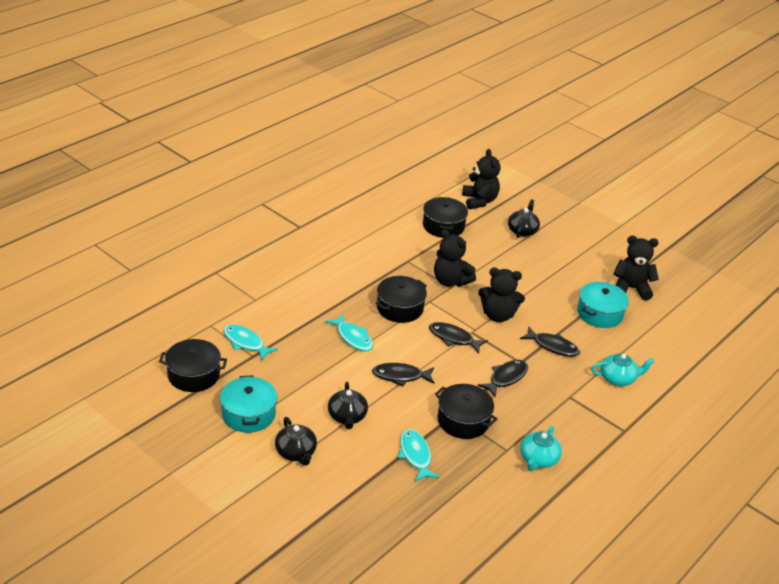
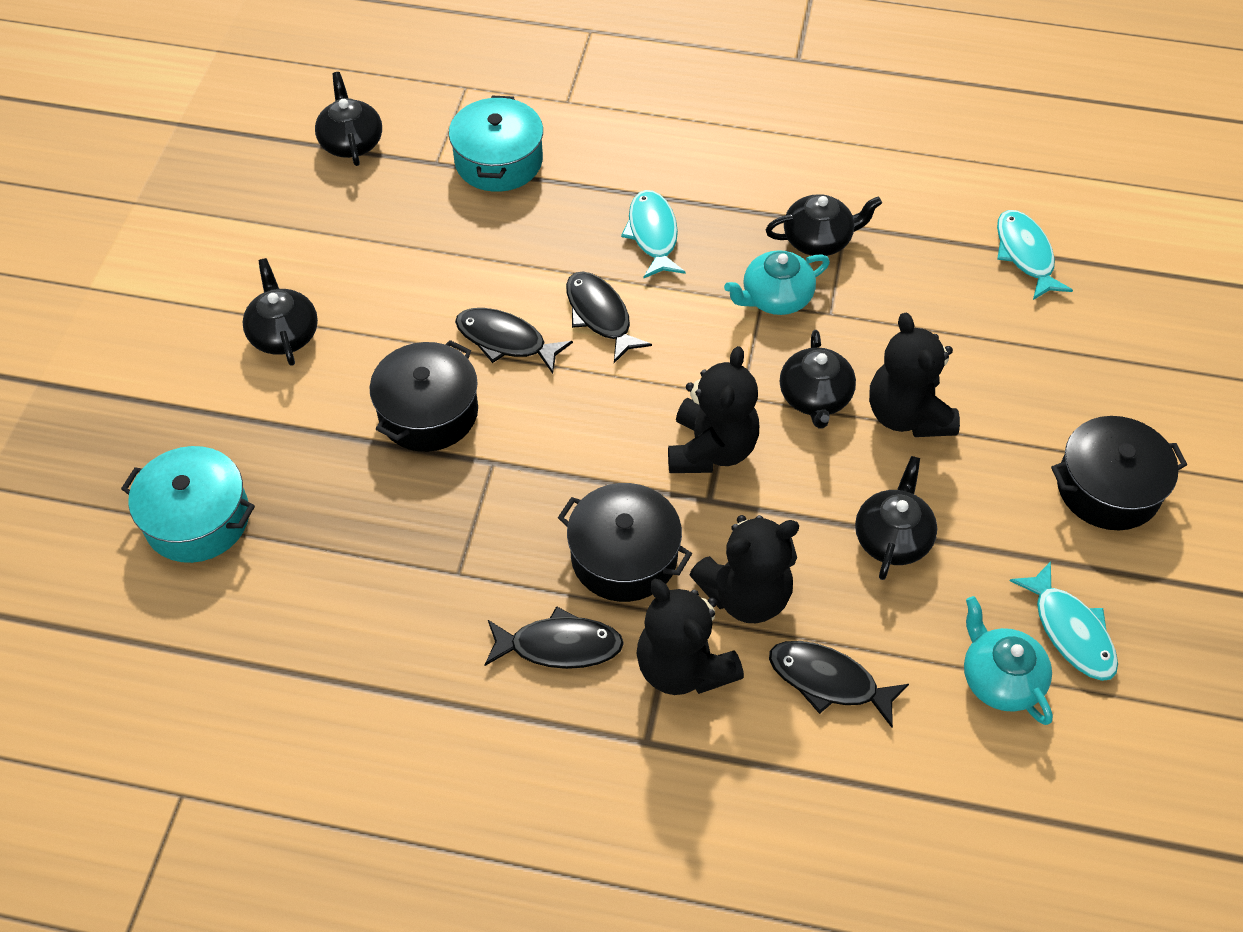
black pot: [159,339,227,392] [376,276,427,323] [423,197,468,238] [435,384,497,439] = 4 -> [369,340,478,452] [558,483,692,602] [1051,416,1187,530] = 3
black teapot: [275,417,317,466] [328,382,368,429] [508,199,540,238] = 3 -> [243,258,318,366] [315,72,382,166] [766,194,882,256] [780,330,856,428] [855,456,937,580] = 5

